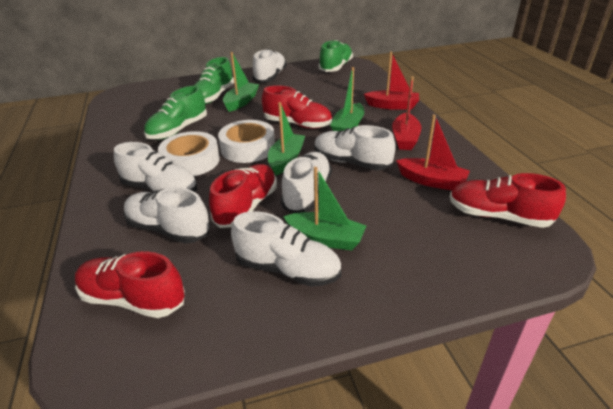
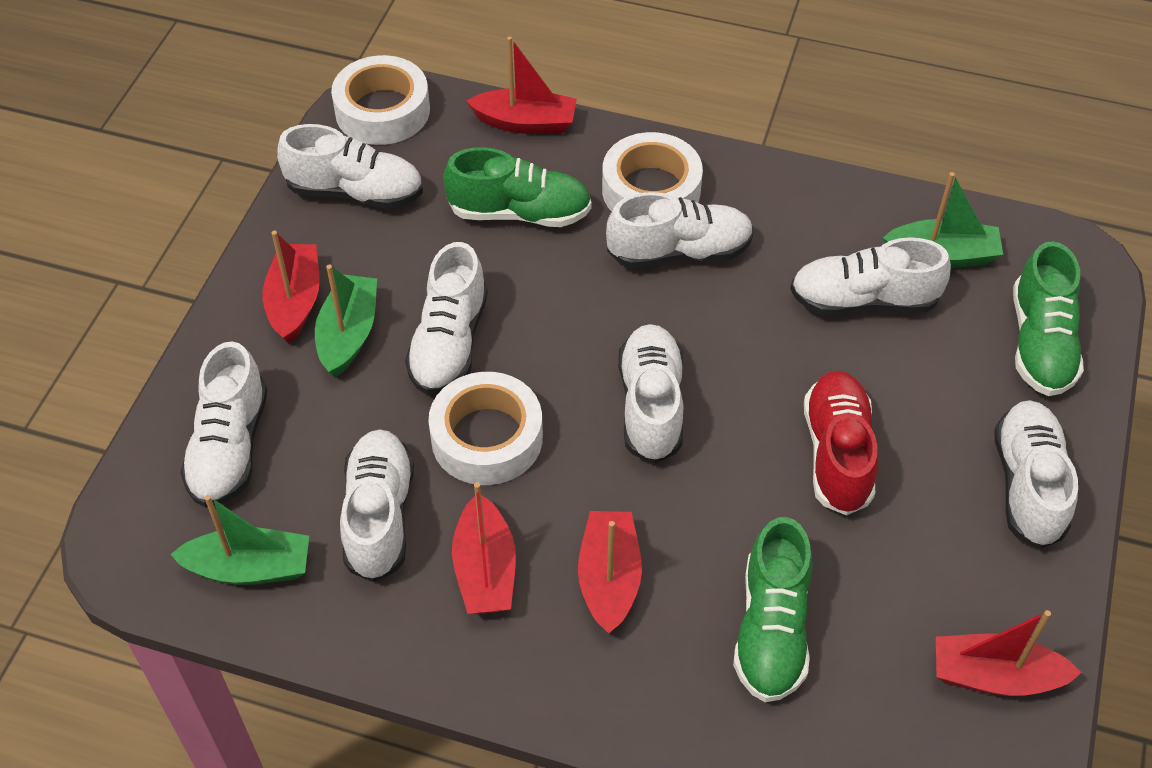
green boat: [223,52,259,112] [268,102,305,176] [283,167,366,251] [330,67,364,131] = 4 -> [170,495,309,585] [315,265,377,377] [883,172,1003,268] = 3
red boat: [364,52,419,110] [392,76,421,150] [396,114,470,190] = 3 -> [263,231,320,344] [452,482,516,614] [466,36,577,134] [578,511,642,634] [936,610,1082,696] = 5
red shoe: [75,251,185,318] [209,164,277,228] [262,85,332,129] [449,173,566,228] = 4 -> [804,371,878,516] = 1
white shoe: [114,142,197,192] [124,187,210,244] [231,211,341,287] [252,49,287,83] [281,152,332,213] [314,125,396,171] = 6 -> [180,341,268,508] [277,124,423,209] [340,429,414,582] [405,242,488,395] [606,192,754,268] [618,324,684,463] [790,237,951,316] [994,400,1078,549] = 8
white tape: [158,131,220,176] [218,120,275,163] = 2 -> [331,55,430,145] [428,372,543,485] [602,132,703,212] = 3

